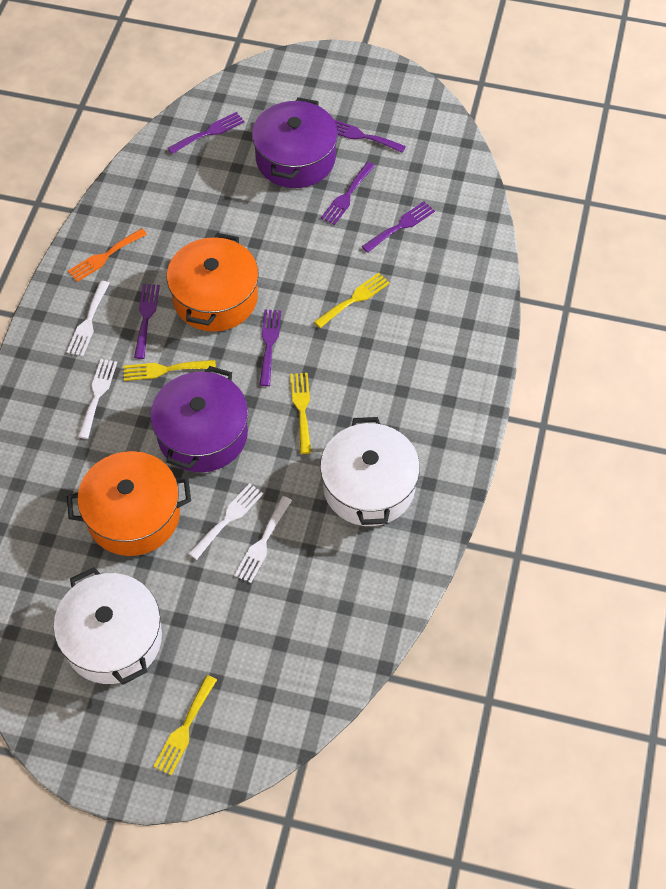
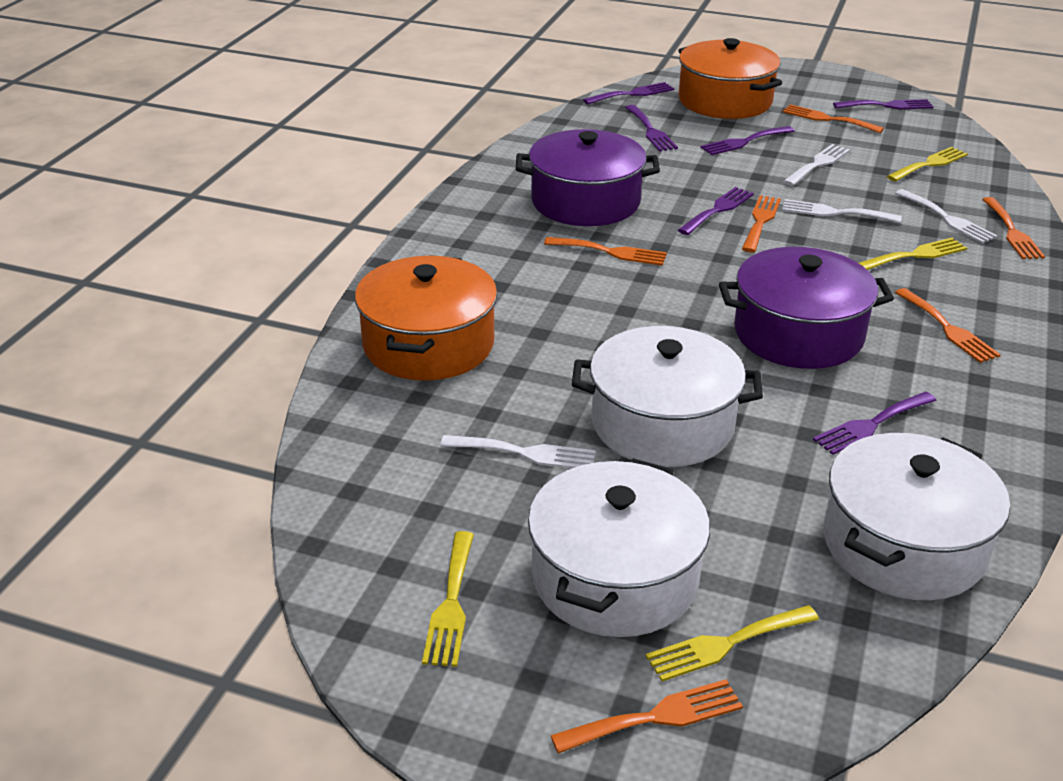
orange fork: [68,228,147,282] = 1 -> [544,237,667,266] [550,679,743,754] [742,195,781,252] [783,104,884,133] [895,288,1001,363] [982,197,1045,259] = 6
white pot: [54,567,162,685] [320,417,420,526] = 2 -> [528,458,710,637] [572,326,763,467] [824,433,1010,600] = 3

